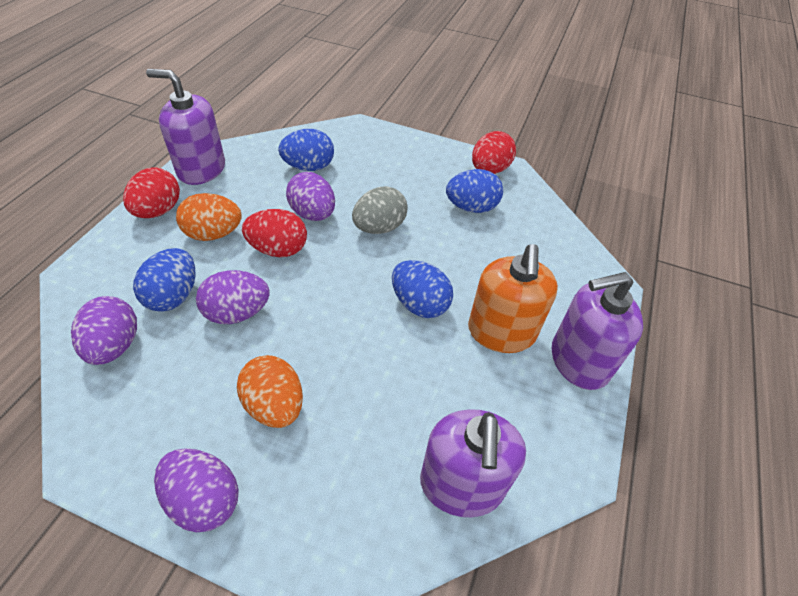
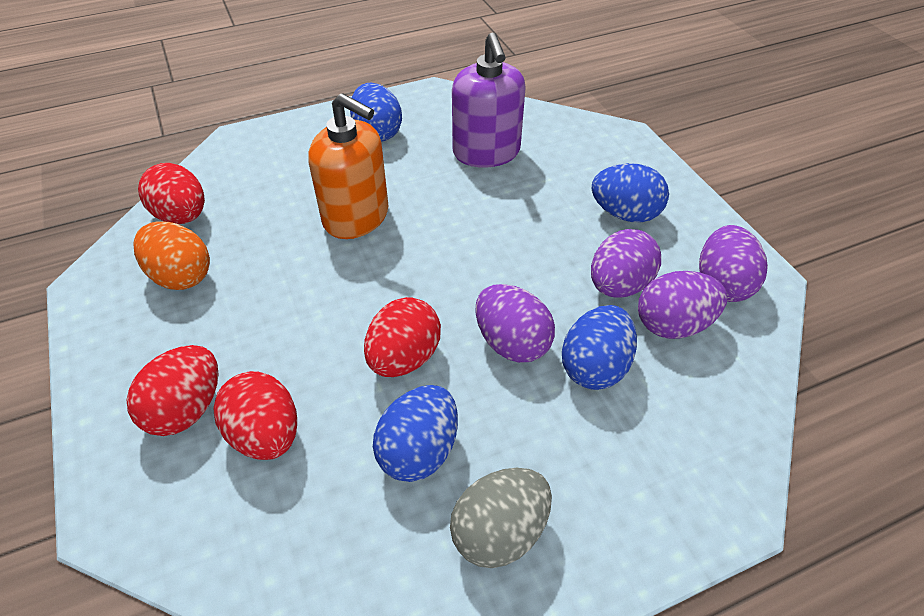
orange egg: [176,193,242,241] [237,355,303,428] = 2 -> [133,221,210,290] = 1
purple soap dispenser: [146,69,225,185] [420,409,526,517] [552,272,643,390] = 3 -> [452,33,526,168] = 1
red egg: [123,168,180,218] [242,209,307,257] [472,131,516,174] = 3 -> [127,345,218,436] [138,163,205,224] [214,371,297,460] [364,297,441,377] = 4

